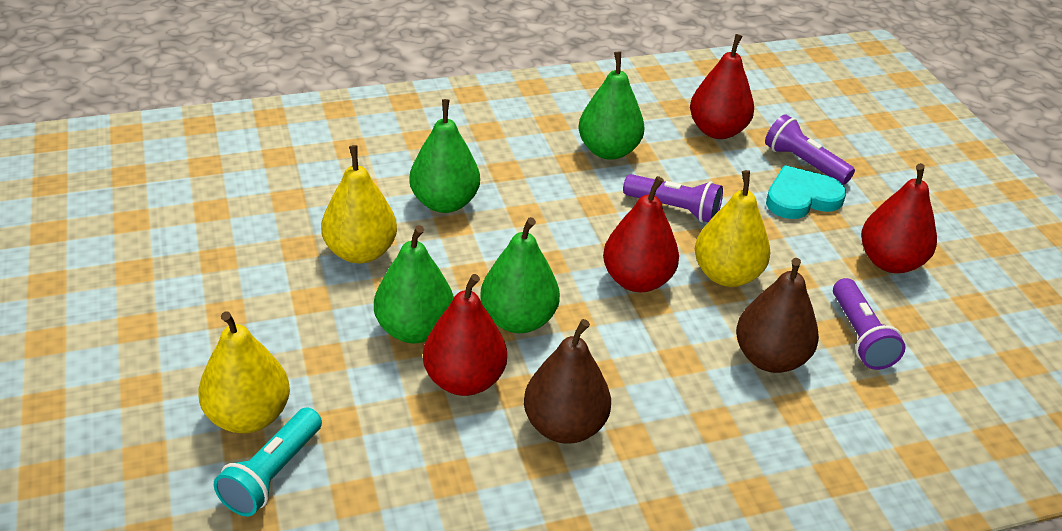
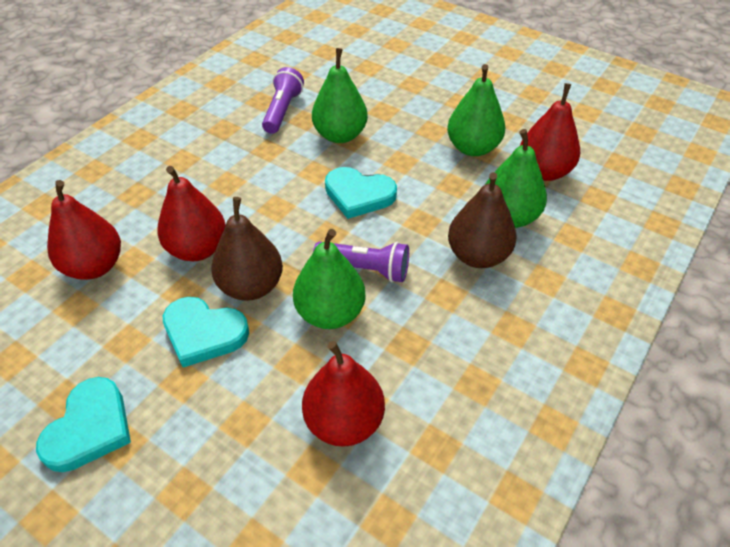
purple flashlight: [623,174,723,223] [765,114,855,185] [833,278,906,370] = 3 -> [262,67,304,134] [313,242,409,282] = 2
turquoise flashlight: [214,408,322,516] = 1 -> none = 0
turquoise heart: [766,165,846,219] = 1 -> [36,377,131,472] [163,297,249,367] [325,167,397,219] = 3
yellow pear: [198,311,290,433] [321,145,397,263] [695,170,770,287] = 3 -> none = 0

